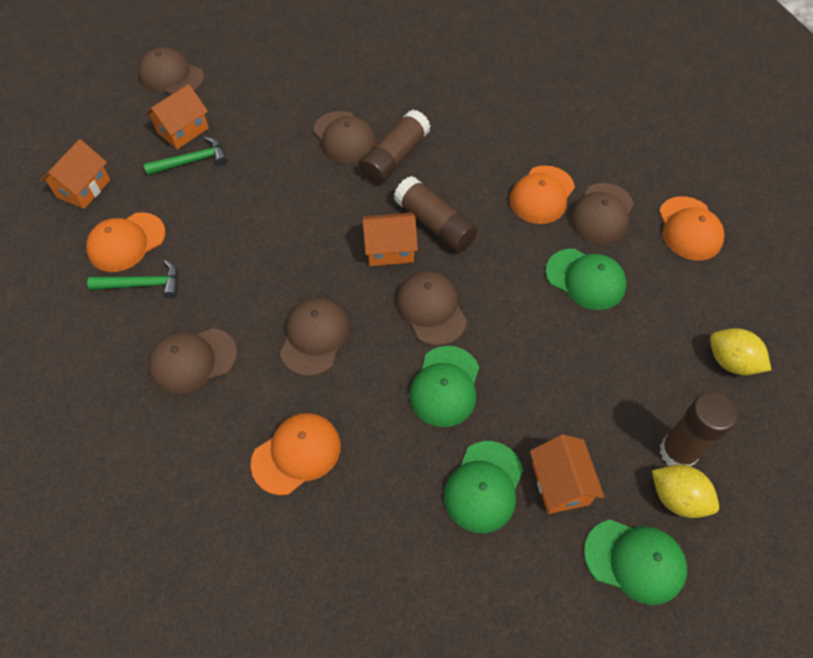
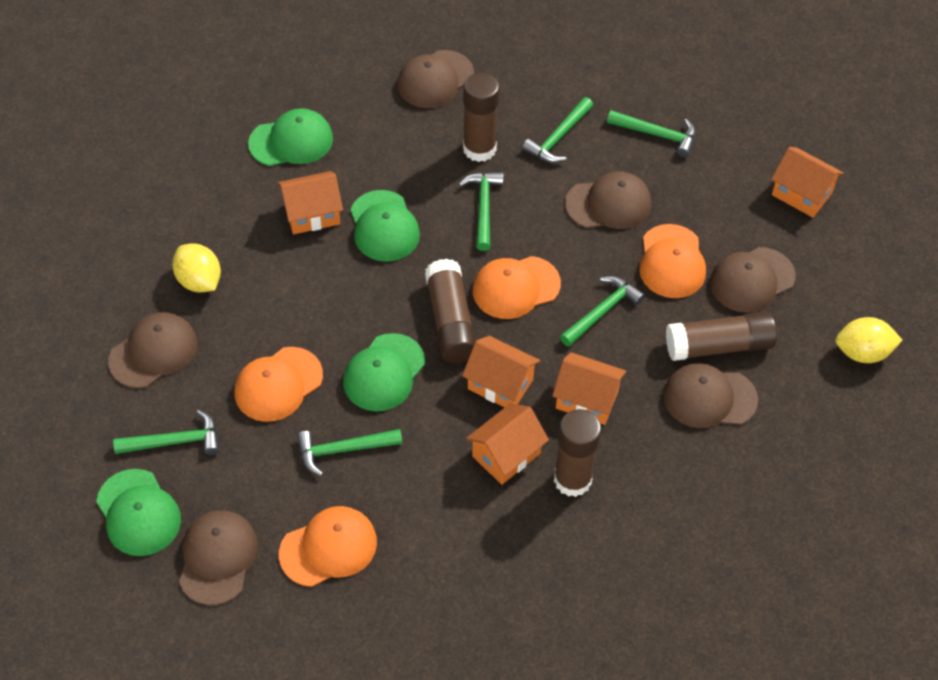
brown glue stick: [359,110,431,184] [394,176,477,252] [660,392,737,466] = 3 -> [425,259,476,363] [463,72,500,162] [554,409,602,497] [666,311,777,361] = 4
green hammer: [87,260,178,298] [144,136,228,175] = 2 -> [113,410,219,455] [297,429,402,476] [459,172,504,251] [522,97,593,163] [560,276,645,346] [607,110,696,157] = 6
orange house: [40,139,110,209] [145,84,209,149] [362,212,418,266] [530,434,604,514] = 4 -> [278,171,343,234] [462,336,540,407] [466,403,549,485] [552,352,626,425] [771,147,844,218] = 5

